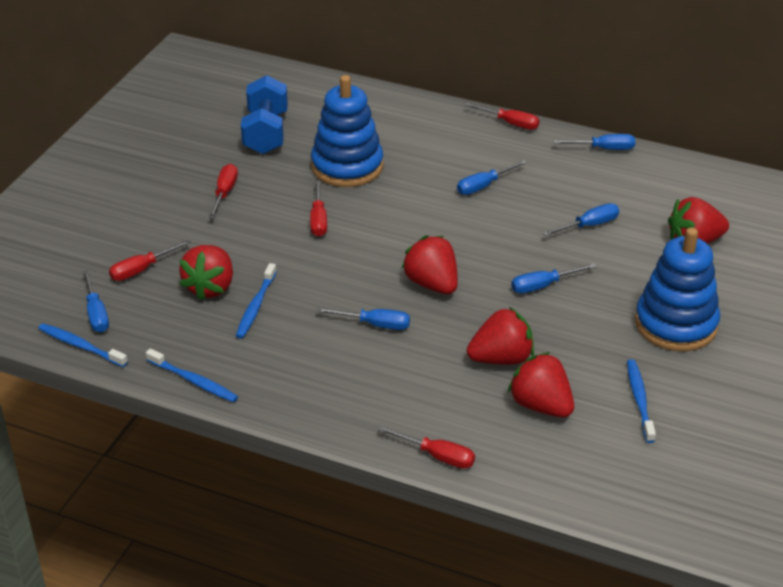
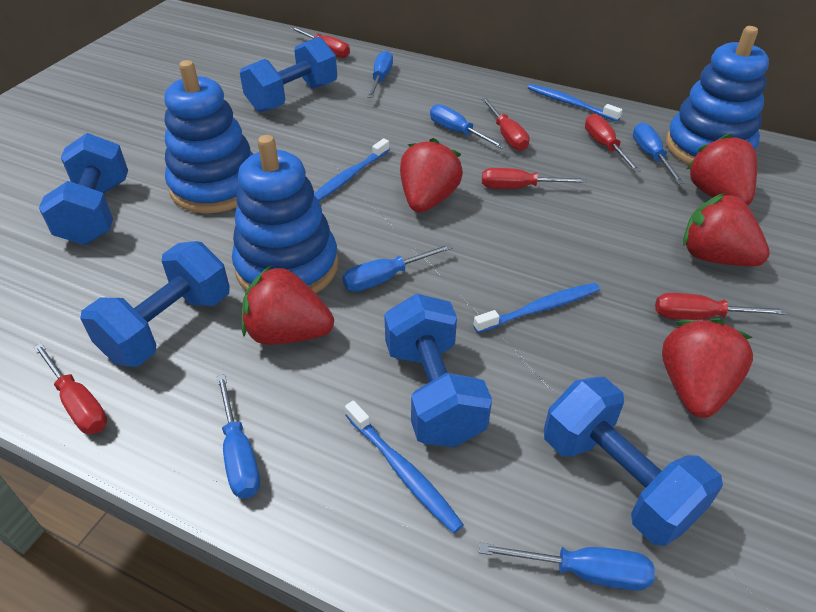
blue dumbbell: [241,75,288,154] = 1 -> [39,133,128,245] [80,241,230,367] [240,37,337,112] [384,294,492,447] [544,377,723,546] = 5
blue stacking toy: [311,75,383,187] [635,227,720,351] = 2 -> [164,60,253,213] [232,135,339,293] [666,26,769,165] = 3
red screwdriver: [109,240,191,281] [208,164,238,218] [310,180,327,237] [378,426,475,469] [465,103,540,130] = 5 -> [33,343,107,434] [291,27,350,58] [481,98,530,151] [482,168,587,189] [585,114,641,172] [655,293,788,320] = 6

